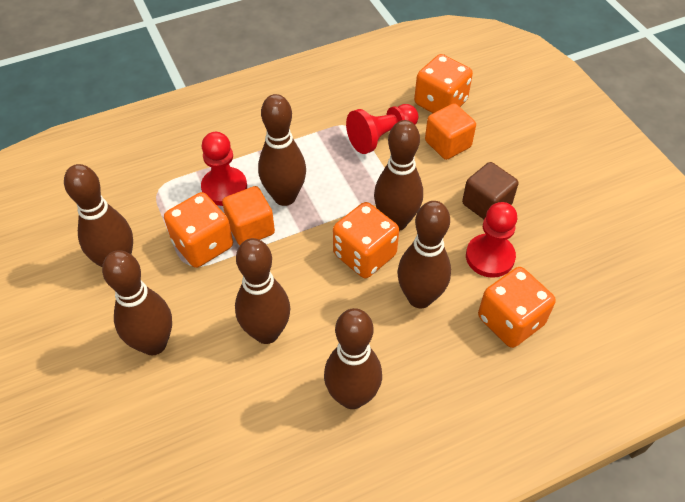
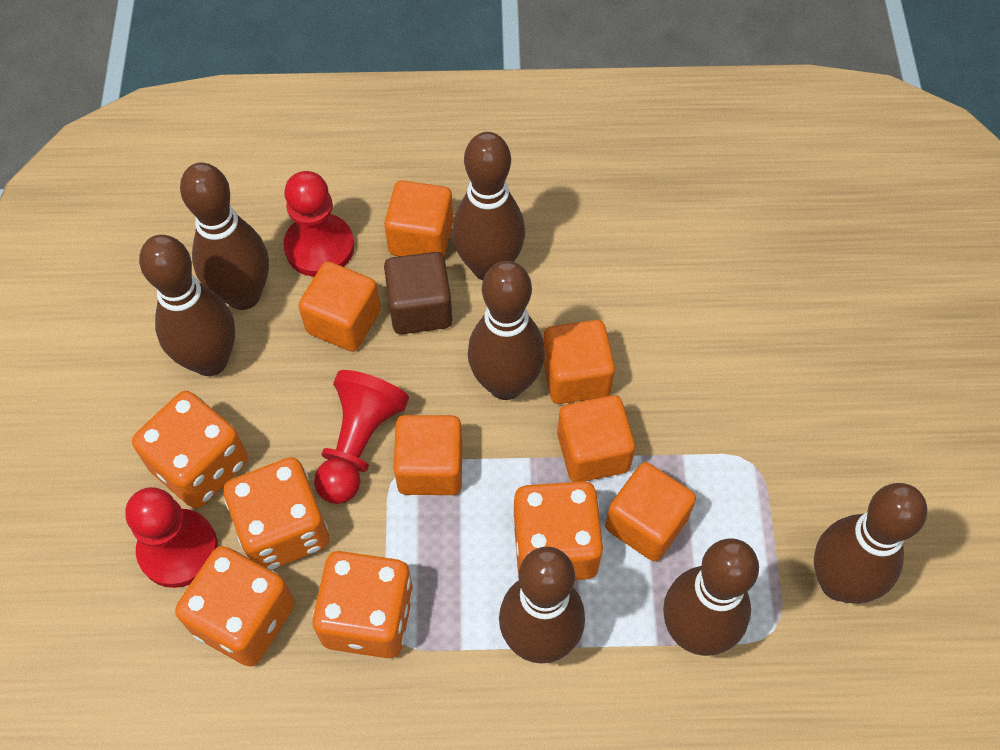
orange cube: [222,186,275,245] [425,103,476,160] = 2 -> [298,261,381,352] [384,180,453,257] [394,415,463,495] [543,320,615,404] [557,395,635,482] [605,462,696,561] = 6
orange dice: [164,192,233,268] [333,202,399,278] [414,54,473,113] [478,267,556,348] = 4 -> [132,391,248,509] [175,546,295,666] [224,457,329,570] [312,551,413,658] [513,481,604,580] = 5

